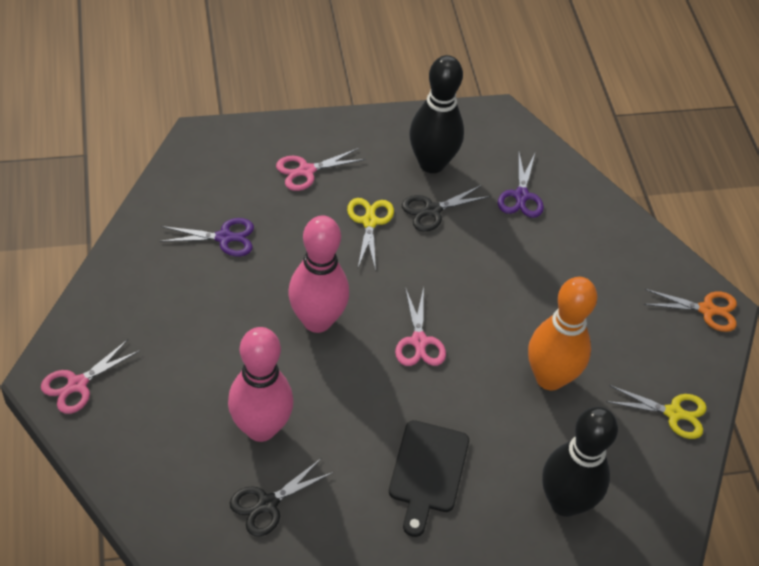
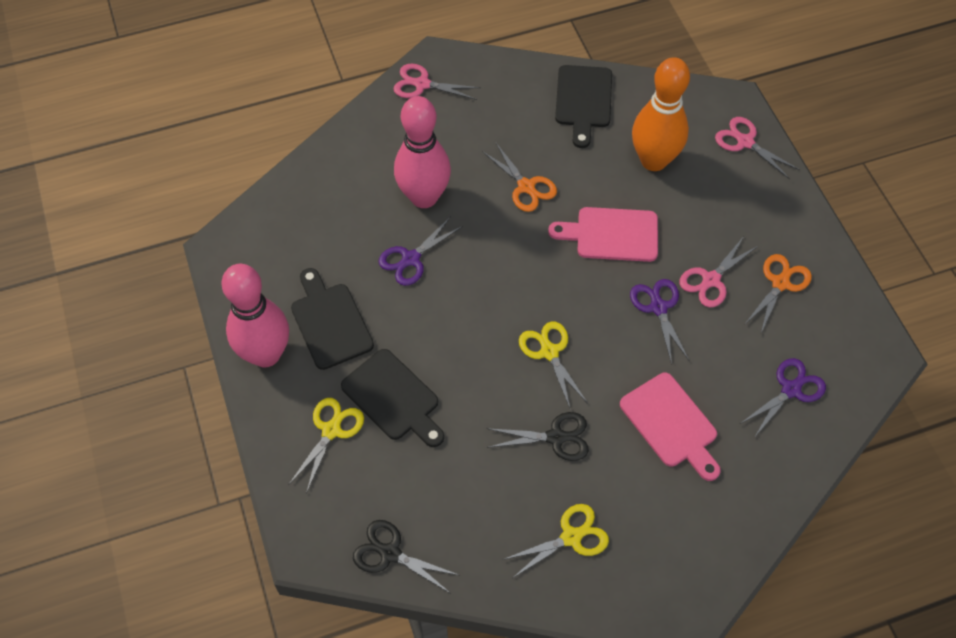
black bowling pin: [409,55,464,173] [542,407,618,517] = 2 -> none = 0
black cutting board: [389,420,469,537] = 1 -> [291,268,374,370] [341,349,444,447] [555,65,612,148] = 3
orange scissors: [644,289,737,332] = 1 -> [482,143,557,212] [744,254,812,333] = 2
pink cutting board: none = 0 -> [548,207,658,262] [620,373,721,481] = 2
purple scissors: [160,218,254,256] [498,153,544,218] = 2 -> [378,216,463,286] [630,279,689,365] [740,358,826,438] = 3
yellow scissors: [347,198,394,271] [606,385,707,439] = 2 -> [288,398,364,494] [502,504,609,578] [519,321,587,410] = 3

